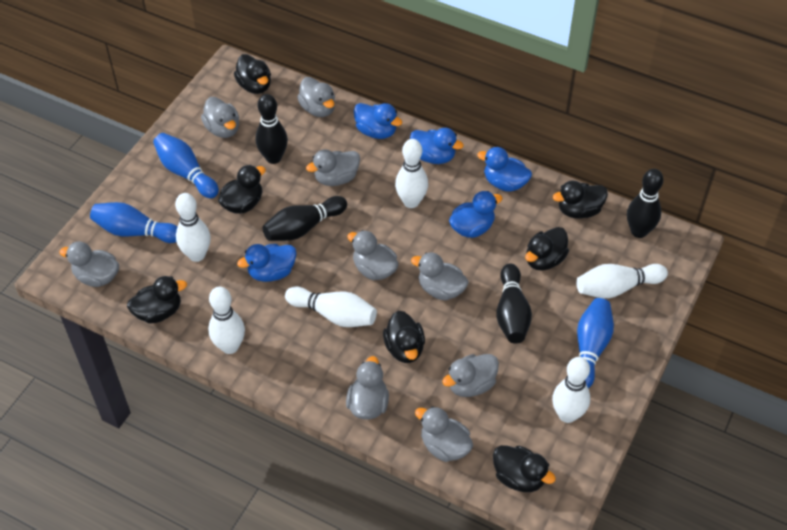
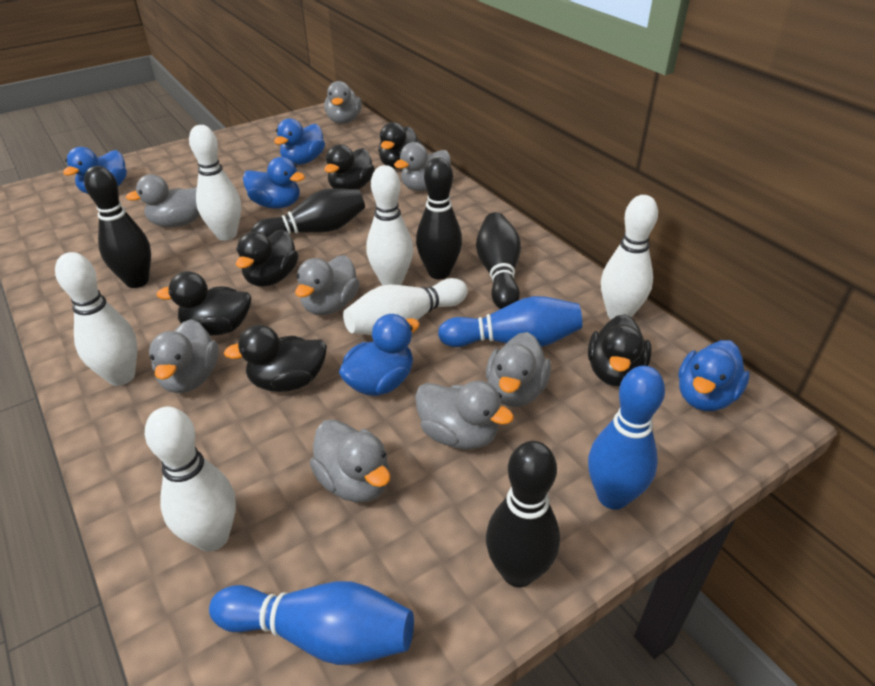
black bowling pin: [255,94,288,164] [263,196,347,241] [496,263,532,344] [627,169,663,238] = 4 -> [84,166,151,288] [251,188,365,237] [416,157,462,279] [476,212,521,309] [486,441,560,587] = 5
black duck: [127,276,187,323] [218,165,266,214] [234,54,271,94] [383,311,425,363] [493,445,556,492] [525,227,569,271] [553,180,608,219] = 7 -> [157,271,251,336] [224,325,327,392] [236,229,298,287] [324,144,375,189] [378,122,421,169] [588,314,652,387] = 6
grey duck: [59,242,119,287] [201,97,239,138] [297,77,335,117] [306,150,360,186] [346,356,389,419] [347,230,398,280] [411,253,469,300] [415,406,473,462] [442,354,499,397] = 9 -> [126,175,200,227] [149,319,219,393] [295,255,360,316] [309,419,390,502] [324,81,362,124] [394,142,451,191] [415,381,514,450] [486,332,551,407] = 8

